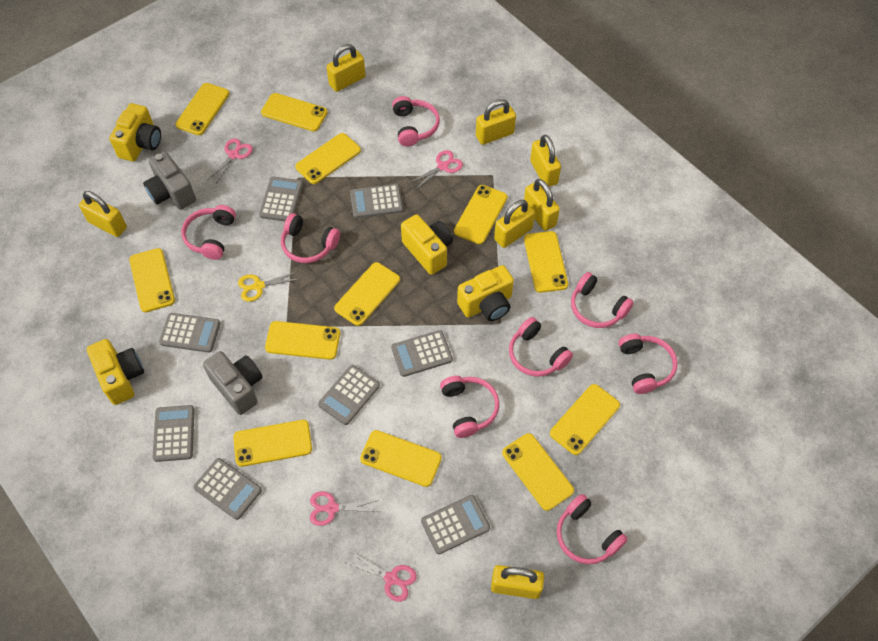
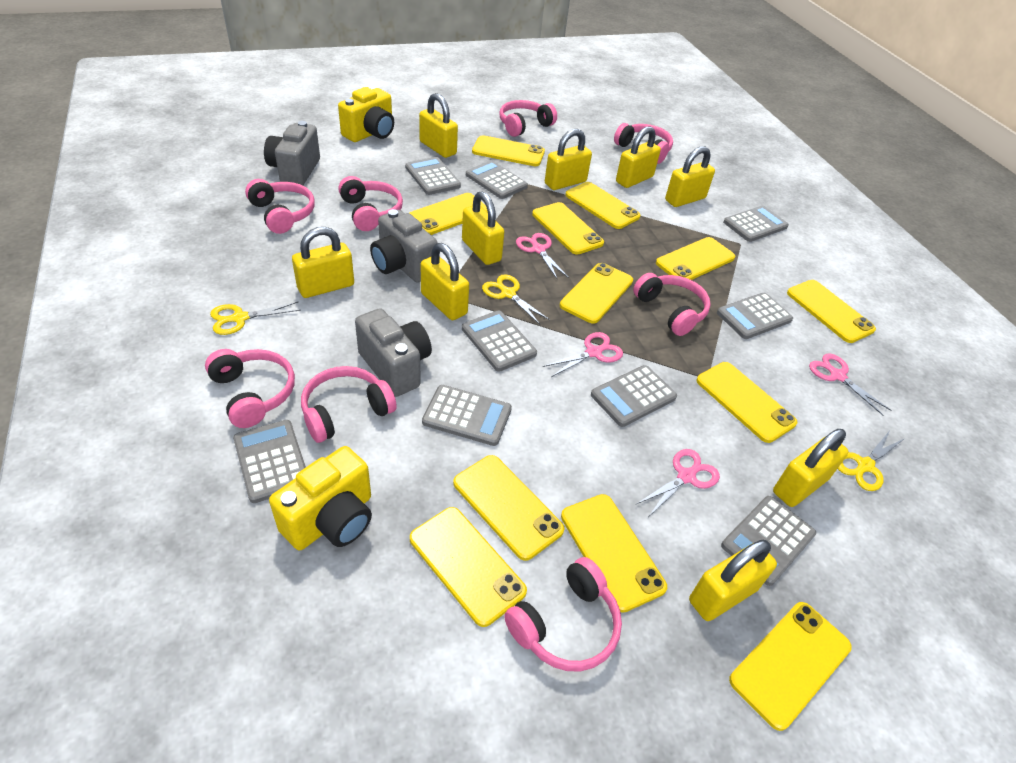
grey calculator: [153,405,195,462] [159,313,221,353] [194,458,262,520] [259,177,303,221] [318,365,380,425] [350,184,403,218] [391,330,453,377] [421,495,490,554] = 8 -> [233,420,306,503] [405,157,461,195] [422,385,512,446] [462,310,537,372] [466,160,528,199] [591,365,677,427] [717,293,793,339] [721,496,816,586] [723,206,789,242] = 9
grey camera: [143,152,196,210] [203,351,262,415] = 2 -> [264,121,320,185] [355,308,432,397] [370,209,437,283] = 3
yellow camera: [87,339,144,405] [109,103,161,161] [401,214,453,275] [457,265,514,321] = 4 -> [269,446,372,550] [338,87,394,142] = 2
yellow padlock: [79,191,127,237] [327,44,365,92] [476,99,516,145] [491,565,544,599] [494,200,535,248] [524,179,560,231] [530,135,561,187] = 7 -> [292,227,354,298] [419,93,458,158] [421,243,469,320] [462,191,504,265] [545,129,592,190] [616,126,661,188] [665,146,715,207] [689,540,777,621] [773,429,849,507] = 9
yellow scissors: [238,271,300,302] = 1 -> [210,301,301,335] [482,274,550,325] [838,431,905,491] = 3

